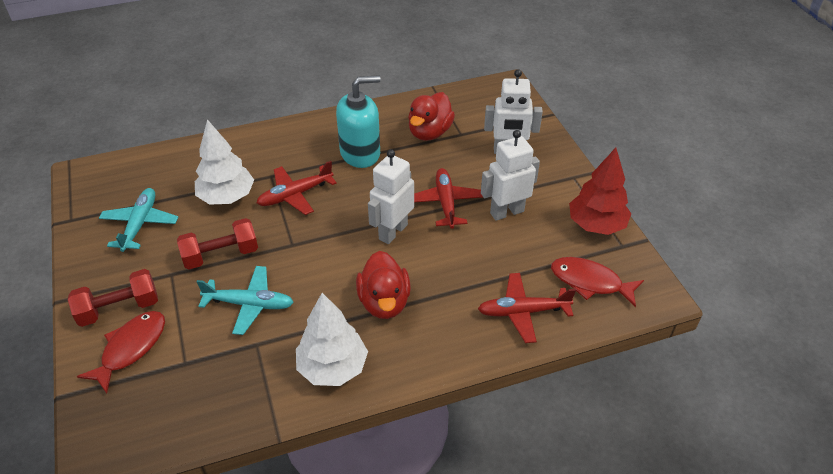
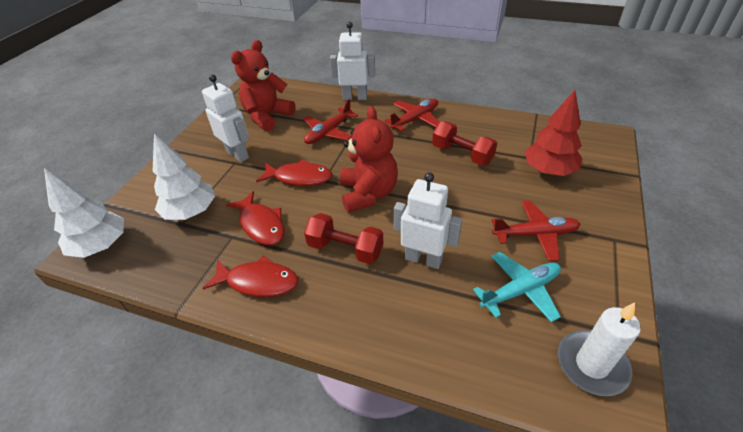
red duck: [356,251,411,319] [408,92,455,141] = 2 -> none = 0
red fish: [77,311,165,394] [551,257,644,307] = 2 -> [203,256,298,297] [226,191,285,245] [256,159,332,186] = 3
red teddy bear: none = 0 -> [231,40,295,131] [340,106,398,213] = 2
turquoise plane: [99,188,178,252] [196,266,294,335] = 2 -> [473,252,561,322] = 1
turquoise soap dispenser: [336,75,381,168] = 1 -> none = 0
white candle: none = 0 -> [558,303,641,396] = 1

